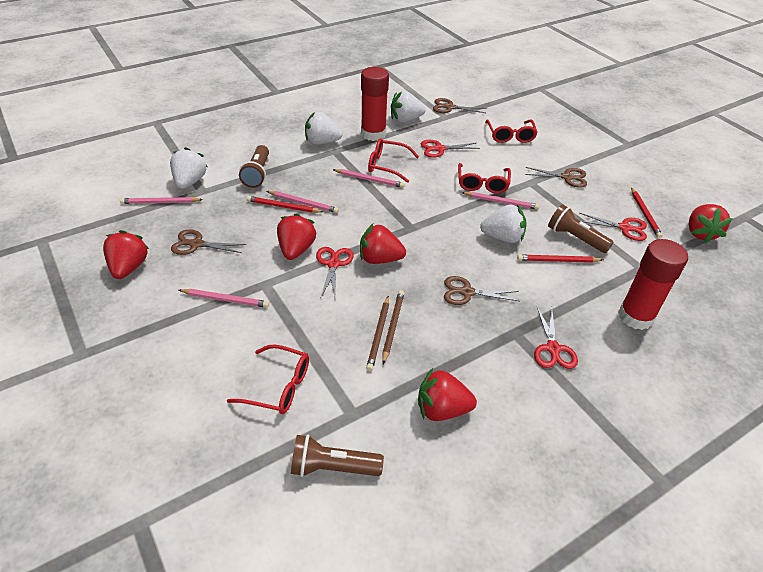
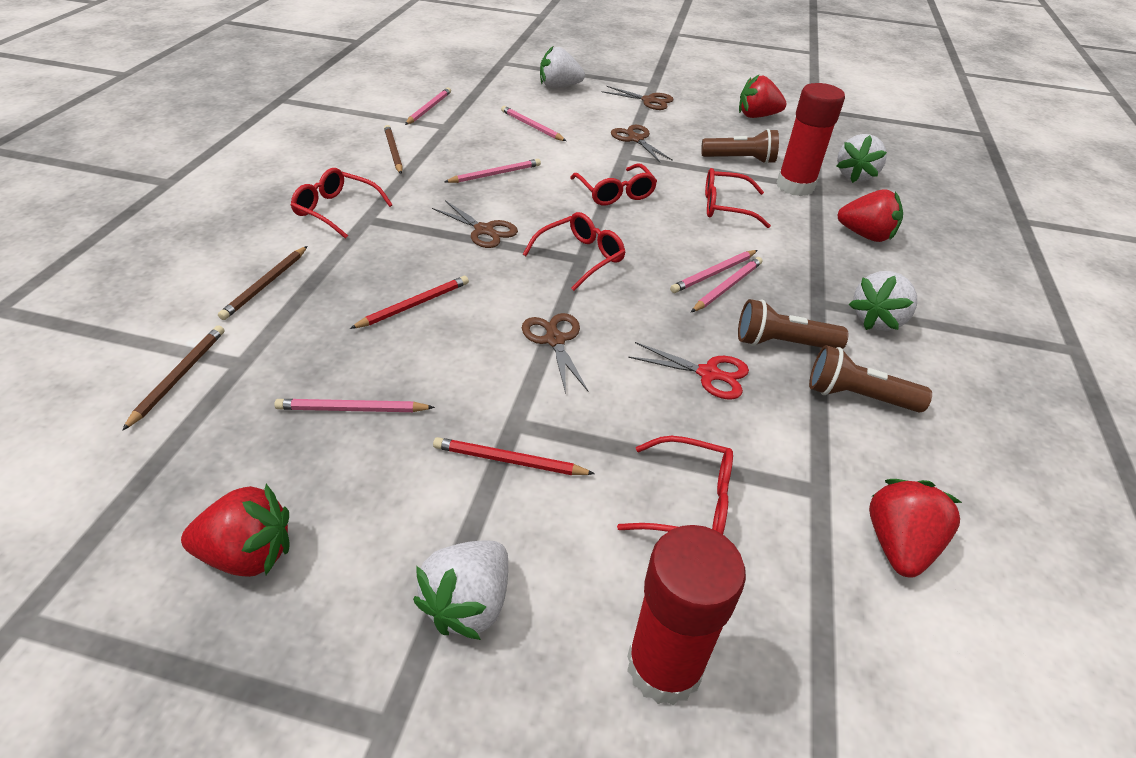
brown pencil: [366,296,389,371] [382,290,404,364] = 2 -> [122,325,224,431] [218,246,307,320] [384,125,403,174] = 3
pink pencil: [120,197,203,204] [179,289,269,308] [267,191,339,213] [333,169,405,188] [461,192,540,210] = 5 -> [274,399,435,412] [405,87,451,125] [444,159,541,183] [501,106,566,141] [670,250,758,293] [691,257,762,312] = 6
red glasses: [227,344,309,414] [368,138,419,183] [458,163,511,194] [485,119,538,143] = 4 -> [291,168,393,239] [523,212,625,291] [570,164,657,205] [617,436,733,535] [705,168,771,228] = 5
red pencil: [247,196,323,213] [517,255,603,263] [631,187,663,238] = 3 -> [350,276,469,329] [433,437,595,475] = 2
red scissors: [316,247,354,299] [421,140,480,158] [534,307,578,369] [580,213,647,241] = 4 -> [628,342,749,400] = 1
red strawberry: [103,230,149,279] [277,213,317,260] [360,224,406,264] [418,368,477,421] [689,204,733,243] = 5 -> [181,484,290,577] [739,75,787,118] [837,189,903,242] [869,479,962,578] = 4

